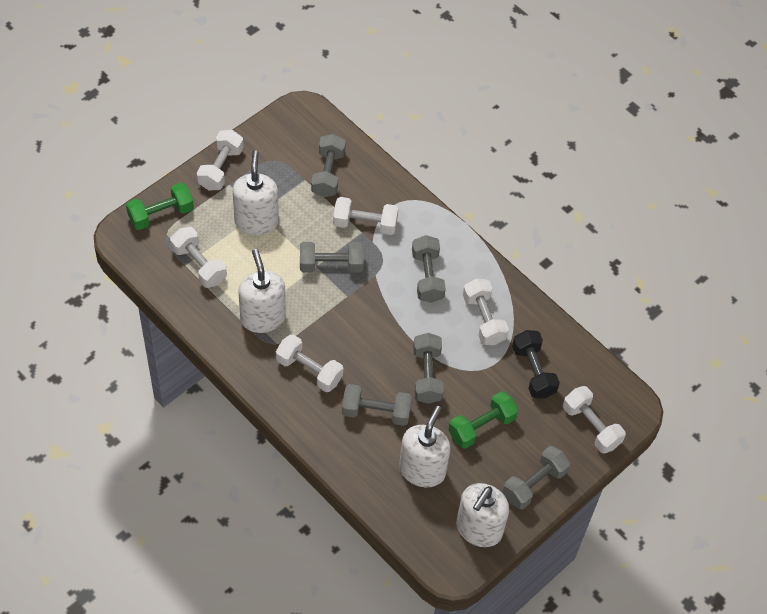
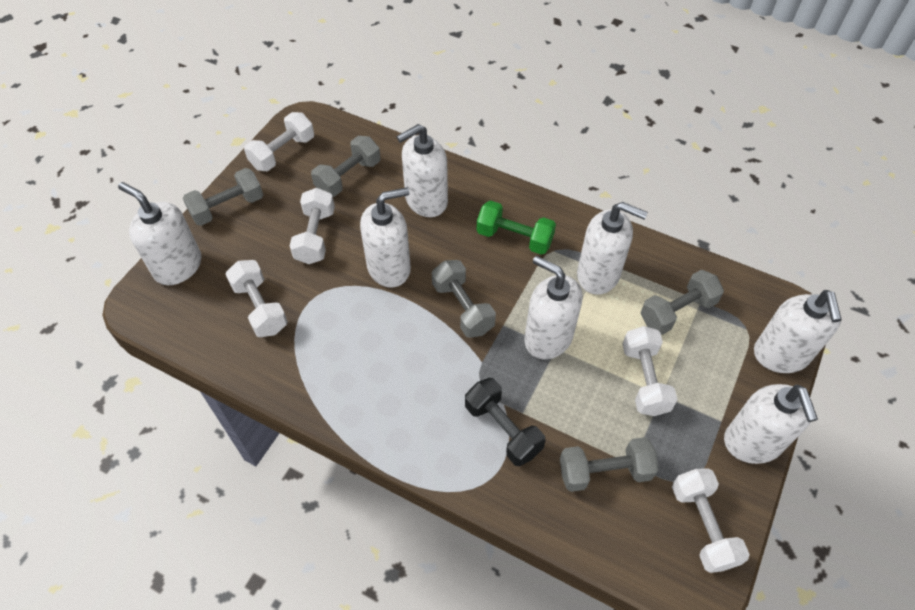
green dumbbell: [126,183,194,230] [448,391,518,449] = 2 -> [476,200,556,255] = 1
grey dumbbell: [300,242,364,273] [311,134,346,197] [342,384,412,426] [412,235,446,303] [413,333,444,404] [503,446,570,509] = 6 -> [183,168,263,226] [311,136,381,197] [432,260,496,338] [560,437,659,492] [641,270,724,335] = 5
white dumbbell: [170,227,227,288] [197,130,244,190] [276,334,343,392] [333,197,399,235] [463,278,509,345] [563,386,626,454] = 6 -> [225,260,288,337] [244,112,314,171] [290,188,335,264] [622,326,678,416] [672,469,750,573] = 5
white soap dispenser: [232,150,279,235] [238,249,286,333] [399,406,450,487] [456,483,509,547] = 4 -> [118,182,201,285] [360,187,411,287] [396,124,448,217] [524,256,583,359] [577,202,648,295] [724,384,818,464] [754,290,842,373] = 7

